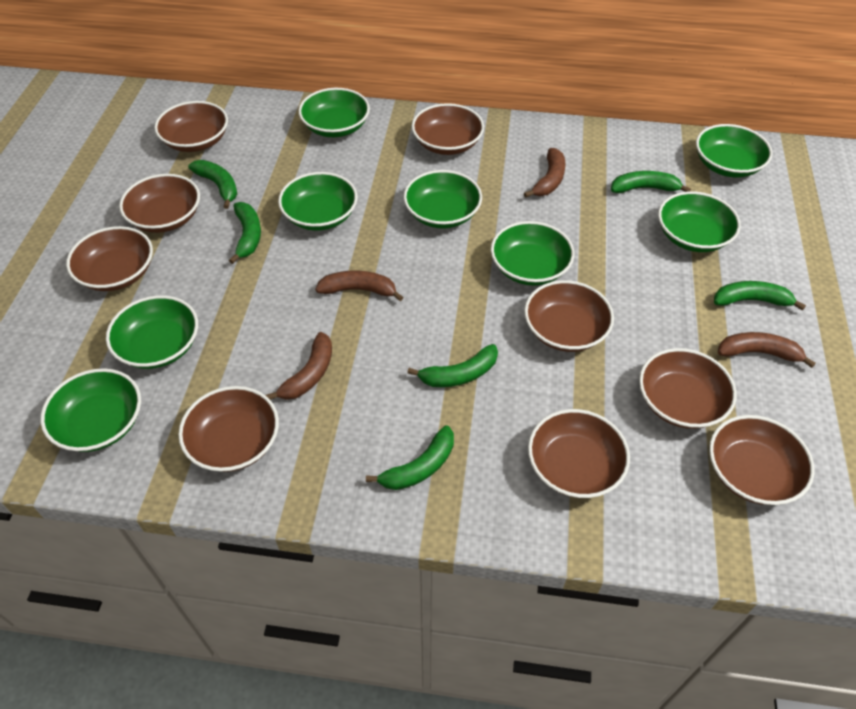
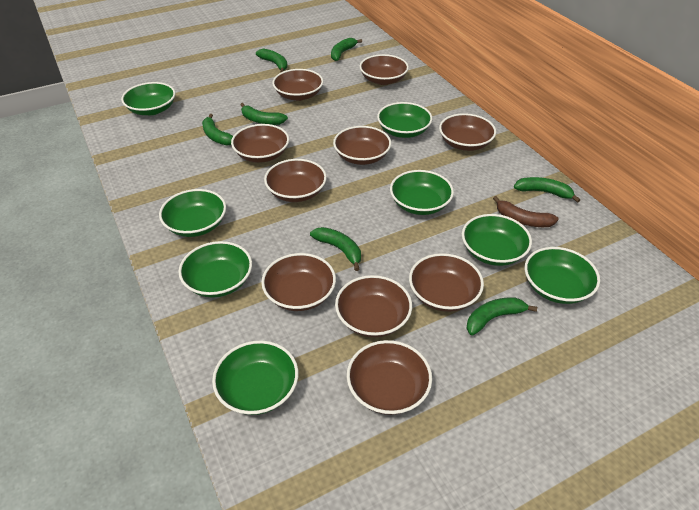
brown banana: [265,332,332,400] [315,270,403,301] [524,148,565,198] [718,332,816,368] = 4 -> [493,196,559,227] = 1
brown bowl: [66,226,153,291] [119,174,200,233] [154,101,228,152] [178,386,279,472] [412,103,484,155] [524,280,614,352] [528,409,630,498] [639,348,737,429] [709,415,815,505] = 9 -> [231,124,289,163] [261,253,336,311] [264,159,327,202] [272,69,323,101] [333,126,391,165] [335,275,412,337] [347,340,432,415] [359,54,409,85] [409,253,484,312] [439,113,496,151] = 10
green banana: [188,160,237,209] [229,202,261,264] [366,425,454,490] [407,344,498,387] [611,171,691,193] [714,281,806,311] = 6 -> [202,114,233,146] [241,103,288,125] [256,49,288,72] [310,227,361,271] [331,38,362,61] [466,297,537,335] [514,177,580,203] = 7

